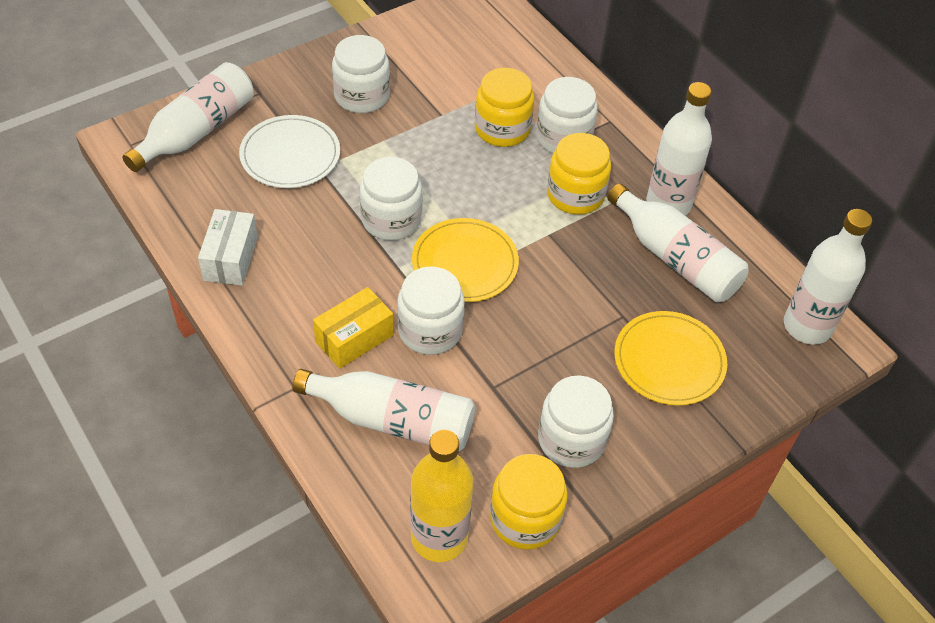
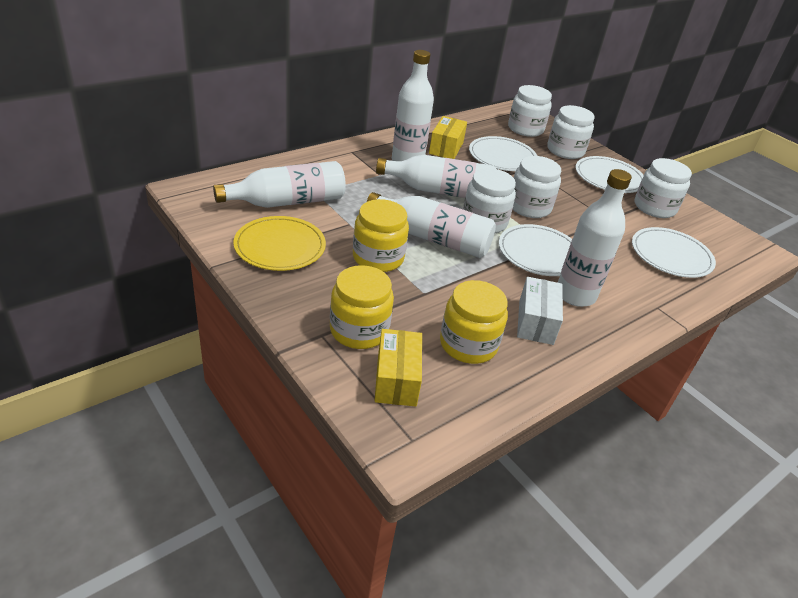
white plate: [239,115,340,188] = 1 -> [469,136,537,171] [499,224,572,276] [576,156,644,193] [632,227,716,278] = 4
yellow bottle: [410,430,474,562] = 1 -> none = 0
yellow box: [313,287,393,369] = 1 -> [375,329,422,406] [429,116,467,159] = 2
yellow plate: [412,218,519,302] [614,311,727,405] = 2 -> [233,216,326,271] = 1

